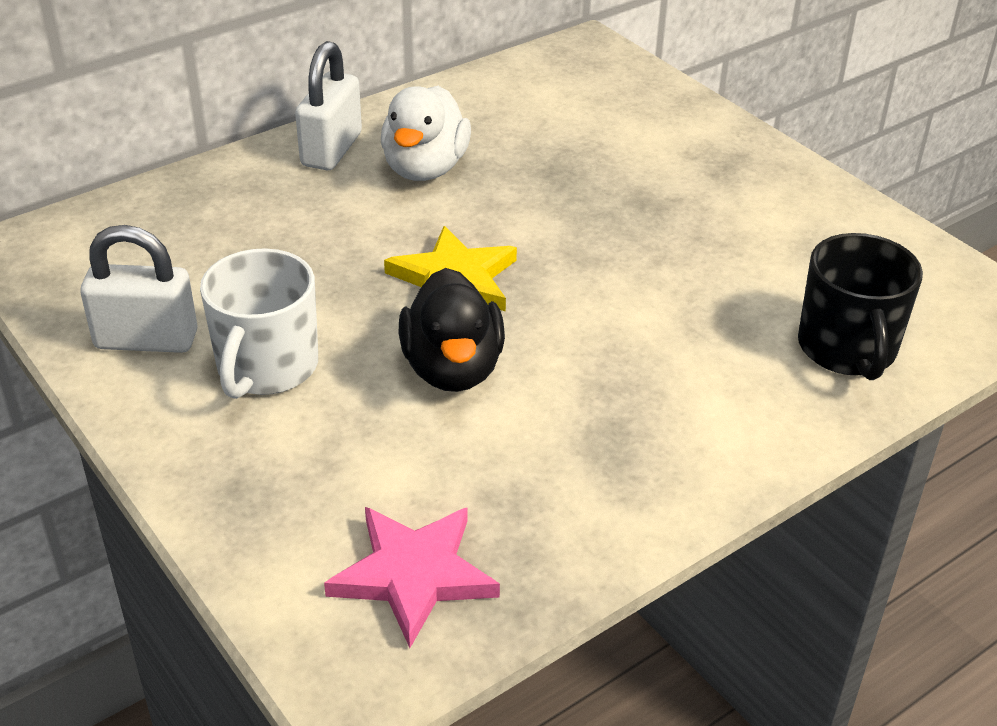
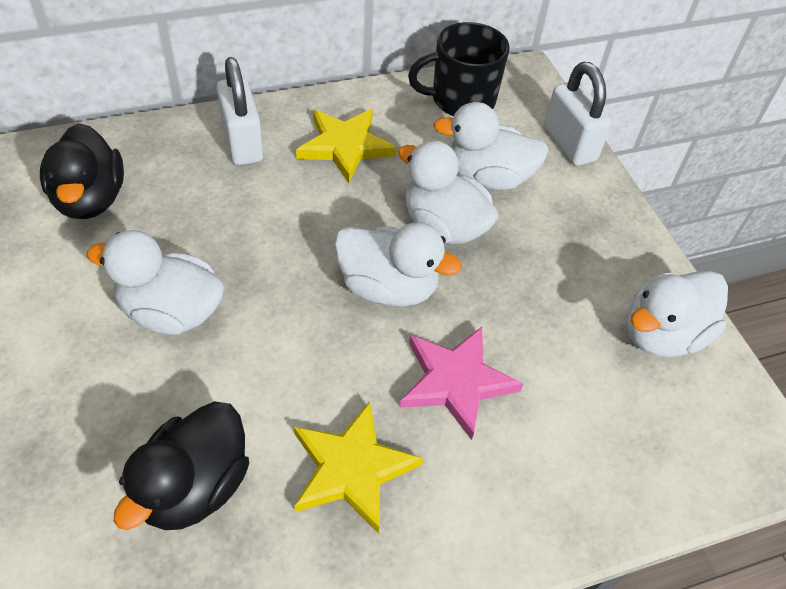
black duck: [399,268,505,392] = 1 -> [40,123,124,219] [114,401,249,530] = 2
white duck: [381,86,471,181] = 1 -> [86,230,225,335] [334,223,462,307] [398,141,499,245] [433,102,549,190] [626,271,728,357] = 5
white mug: [200,248,318,399] = 1 -> none = 0
yellow star: [384,226,517,311] = 1 -> [294,402,423,533] [296,109,397,183] = 2

